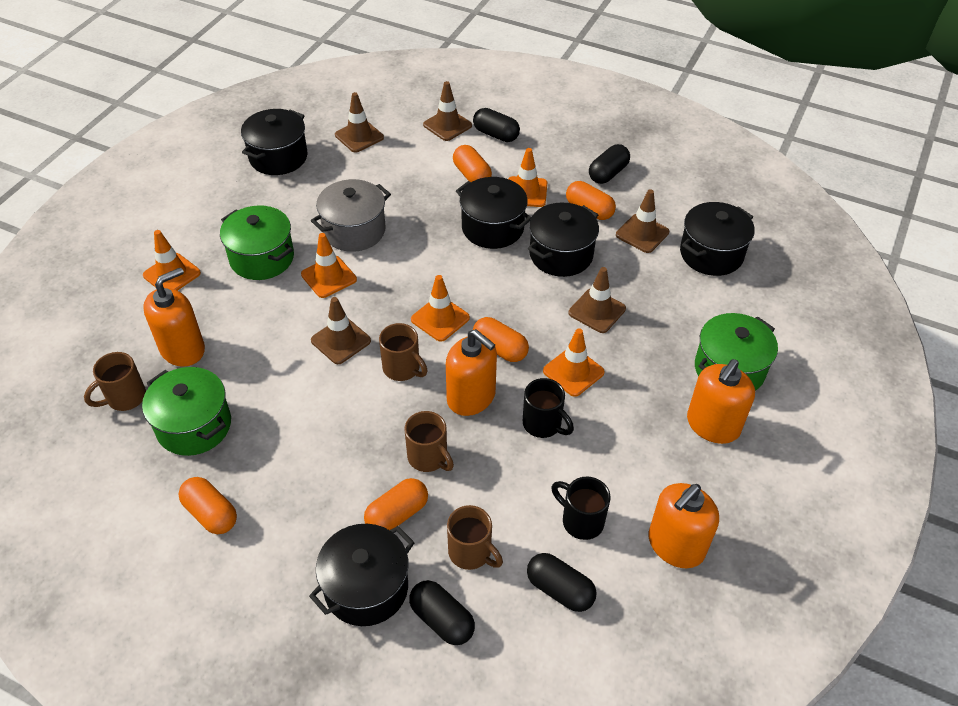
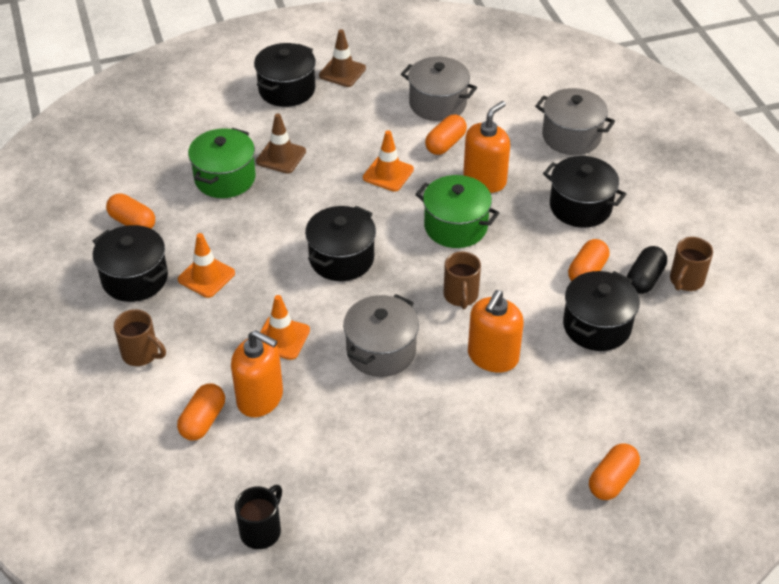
black capsule: [409,580,475,645] [473,108,520,142] [527,553,597,612] [589,144,630,184] = 4 -> [627,246,667,294] = 1
black mug: [523,378,574,438] [551,477,610,540] = 2 -> [235,485,282,549] = 1
brown mug: [84,352,146,411] [379,323,427,381] [404,411,454,472] [447,505,503,570] = 4 -> [114,309,166,366] [443,252,481,309] [670,237,713,291] = 3
brown traffic cone: [311,297,371,364] [335,92,384,152] [423,81,472,141] [569,267,626,333] [616,189,669,253] = 5 -> [256,113,306,174] [319,29,366,87] = 2
green pot: [142,367,231,456] [220,205,294,280] [695,313,778,391] = 3 -> [188,128,256,198] [415,175,499,248] = 2
grey pot: [311,179,391,252] = 1 -> [343,294,419,377] [401,57,477,121] [535,88,615,155] = 3
orange soap dispenser: [143,267,205,367] [446,329,497,416] [649,483,719,568] [687,359,755,444] = 4 -> [231,330,283,417] [463,101,510,193] [468,290,524,372] = 3
orange traffic cone: [143,230,201,291] [301,233,357,298] [411,275,470,342] [508,148,547,207] [543,328,605,397] = 5 -> [178,233,235,298] [260,295,310,360] [363,131,414,192] = 3

